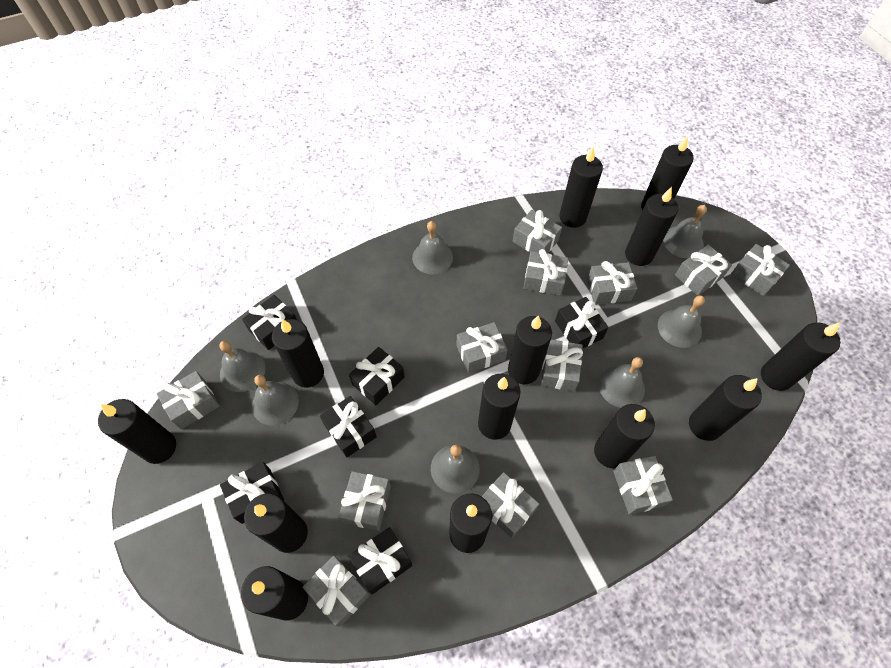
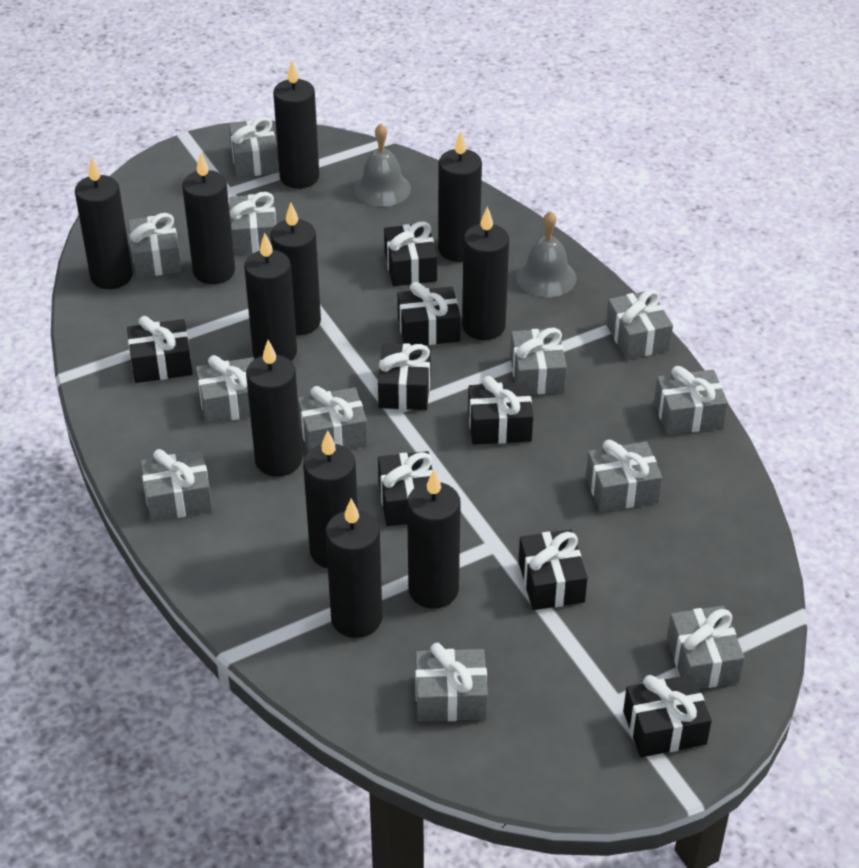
black candle: [98,399,176,464] [241,566,308,621] [244,493,308,553] [272,319,324,388] [449,494,492,553] [478,374,520,440] [508,315,552,384] [559,146,603,228] [594,404,655,468] [625,187,678,266] [641,136,694,210] [689,375,762,441] [761,322,841,391] = 13 -> [75,157,133,289] [182,153,235,284] [244,233,297,361] [246,340,302,477] [270,202,321,335] [273,61,319,189] [303,430,358,568] [325,499,382,638] [407,470,461,609] [438,131,482,262] [462,206,509,340] = 11
black gift: [220,462,284,524] [242,295,297,350] [320,396,377,457] [348,527,413,594] [349,347,405,405] [555,297,609,349] = 6 -> [127,316,193,383] [378,343,431,410] [378,451,433,526] [384,221,437,286] [397,282,461,345] [468,376,533,444] [518,530,588,610] [623,674,712,757] = 8
grey bell: [219,341,266,392] [252,375,299,426] [412,221,453,274] [431,445,480,493] [599,357,645,408] [658,295,705,348] [663,205,707,258] = 7 -> [354,124,411,207] [516,211,576,297] = 2

